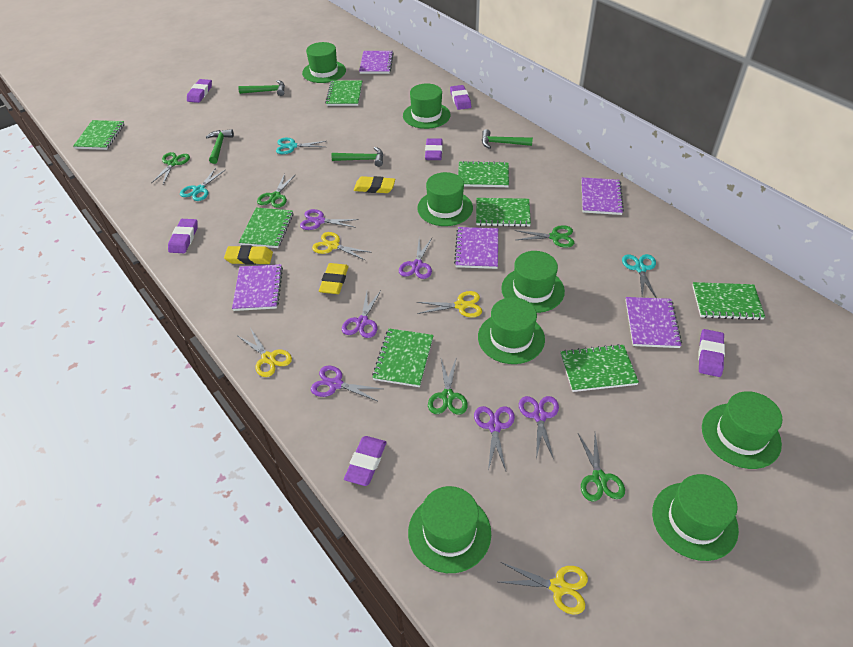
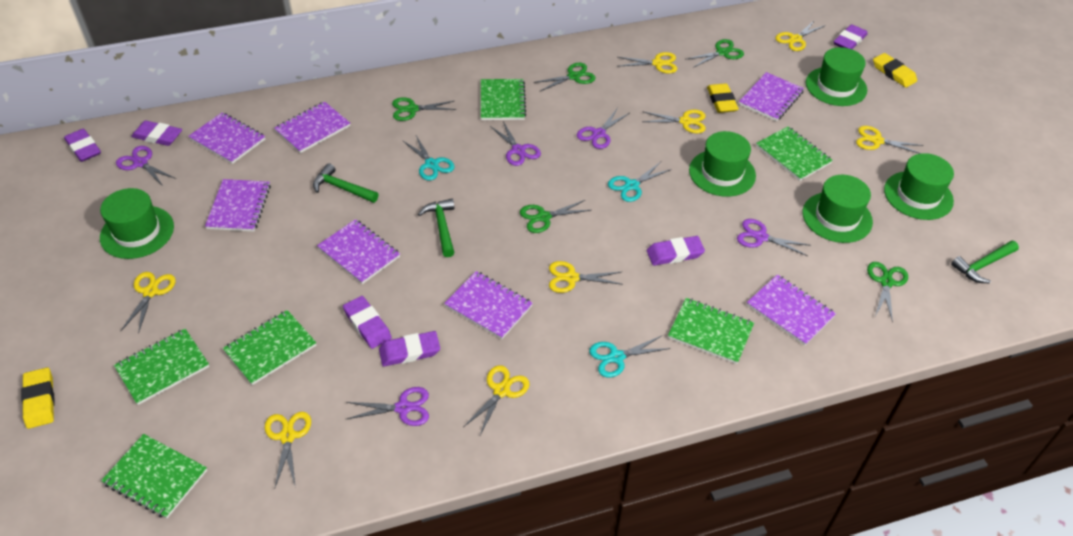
green hammer: [206,129,234,164] [238,80,285,96] [331,147,383,167] [482,129,533,149] = 4 -> [313,163,378,203] [418,199,455,257] [951,240,1019,283] = 3
green hat: [302,42,346,83] [403,83,450,129] [408,486,491,573] [417,172,473,226] [478,297,545,364] [501,251,565,313] [652,474,739,561] [702,391,783,469] = 8 -> [100,188,174,259] [689,131,756,197] [802,175,873,243] [806,47,867,106] [884,153,954,220] = 5
green notebook: [73,120,124,150] [239,208,293,248] [325,80,362,106] [372,328,434,387] [458,161,509,187] [476,198,531,227] [560,344,639,392] [692,282,765,320] = 8 -> [101,434,207,518] [114,329,209,405] [223,310,316,385] [481,79,526,120] [668,298,754,364] [756,126,833,181] = 6
purple notebook: [232,264,283,311] [359,51,394,74] [454,227,498,269] [581,177,624,215] [625,297,682,348] = 5 -> [188,112,265,164] [205,179,271,232] [274,101,350,153] [317,219,400,284] [444,271,533,339] [739,72,804,121] [747,274,836,346] = 7
purple scissors: [300,209,359,230] [311,366,383,401] [342,291,381,338] [399,238,432,279] [474,406,515,471] [519,396,559,459] = 6 -> [116,146,176,186] [346,387,429,426] [490,121,541,166] [577,109,629,149] [737,219,811,256] = 5
yellow scissors: [238,328,292,377] [312,232,372,260] [417,291,482,318] [499,562,588,615] = 4 -> [121,272,176,334] [265,412,311,489] [463,365,530,435] [549,261,623,293] [617,52,677,73] [642,110,706,133] [775,20,826,51] [856,126,923,154] = 8

